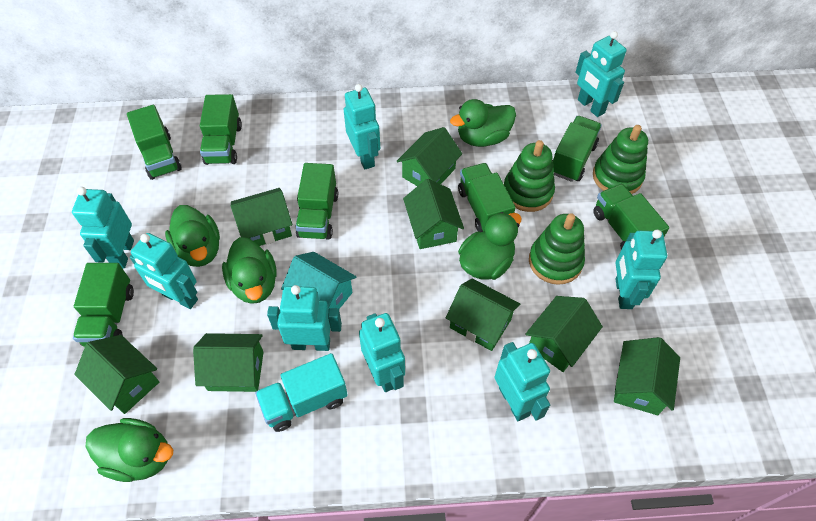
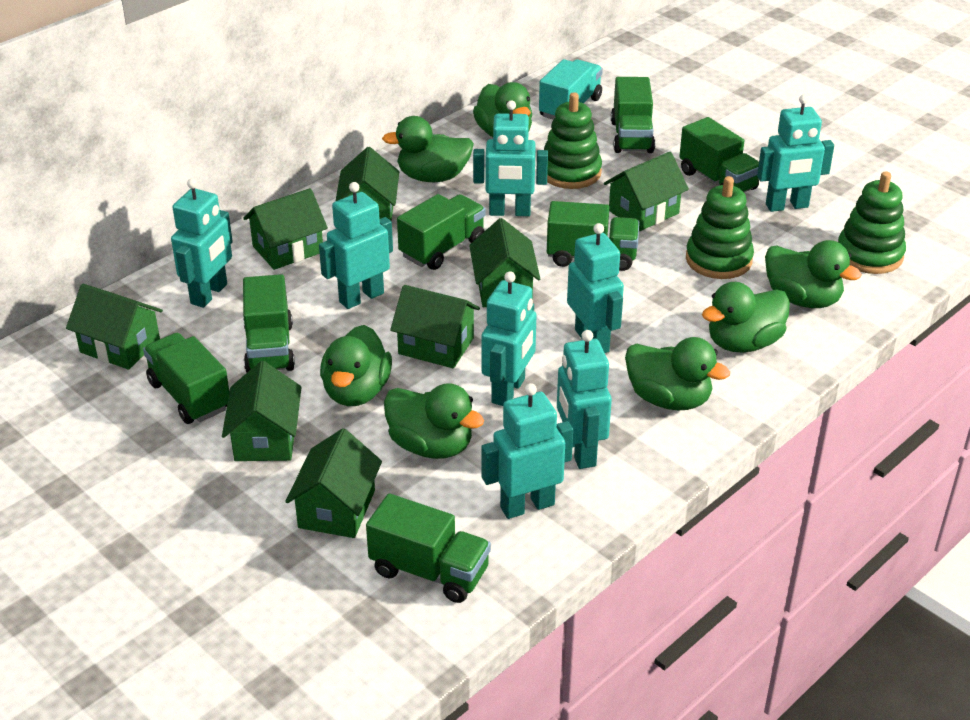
green duck: [85,418,173,482] [165,205,220,267] [222,237,277,304] [450,99,516,147] [458,212,521,280] = 5 -> [320,325,392,406] [382,116,474,182] [384,383,484,459] [473,82,532,137] [625,337,730,410] [702,282,790,353] [765,240,862,308] = 7
turquoise house: [281,252,356,309] = 1 -> none = 0

